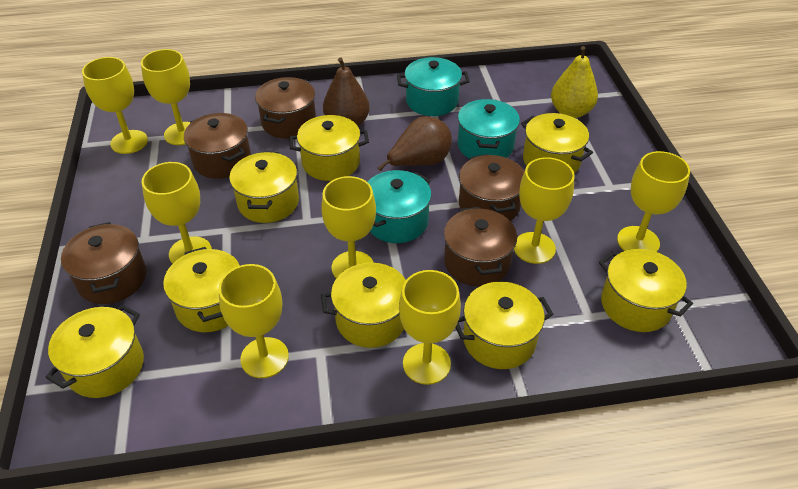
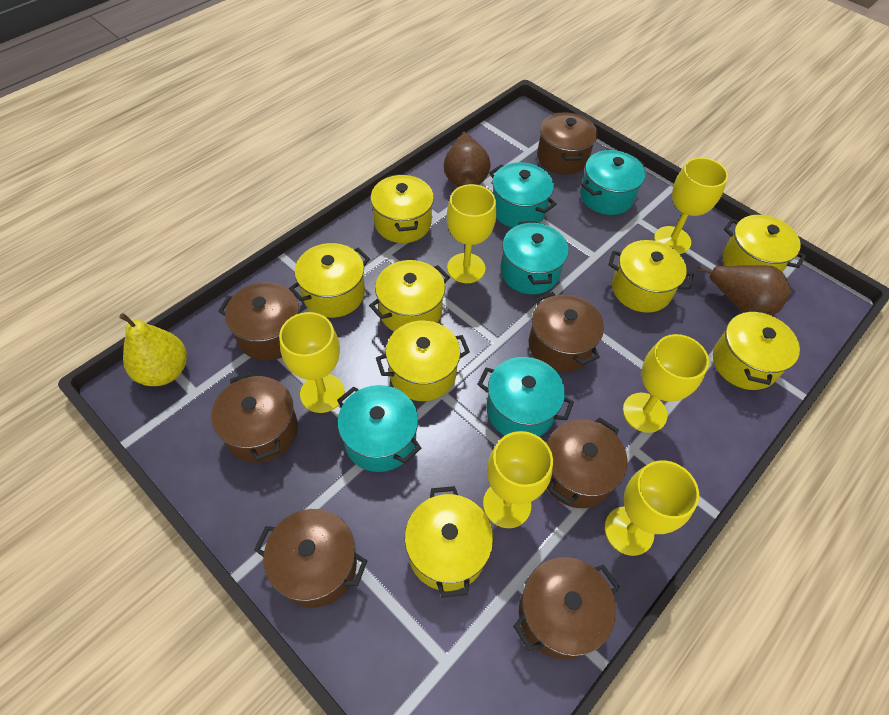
brown pot: [61,222,146,304] [184,113,251,179] [255,77,316,138] [444,207,517,286] [459,154,524,221] = 5 -> [211,372,298,463] [218,282,299,361] [254,509,368,608] [513,557,620,659] [529,292,604,372] [537,112,597,174] [547,417,627,508] = 7
turquoise pot: [368,170,432,243] [397,57,470,116] [458,99,520,159] = 3 -> [337,385,421,472] [477,357,574,437] [489,162,557,228] [500,221,569,294] [580,150,645,215] = 5
yellow goblet: [82,57,148,154] [141,49,190,145] [142,162,212,264] [218,264,289,378] [321,176,376,278] [399,270,461,385] [514,157,575,264] [617,151,690,252] = 8 -> [279,312,345,413] [447,184,496,283] [483,431,553,528] [605,460,699,556] [623,334,709,433] [654,157,728,254] = 6

